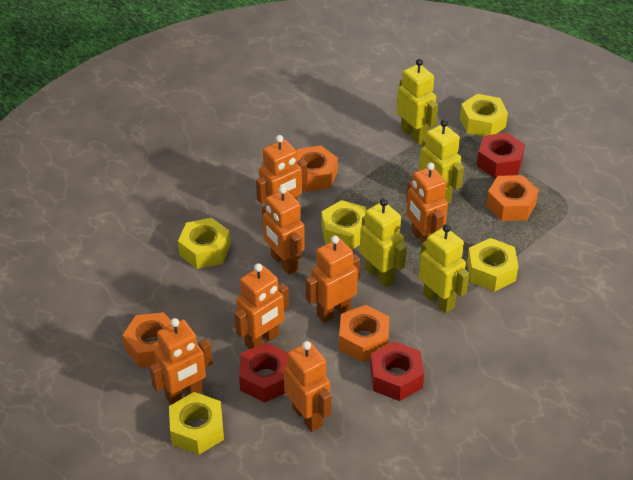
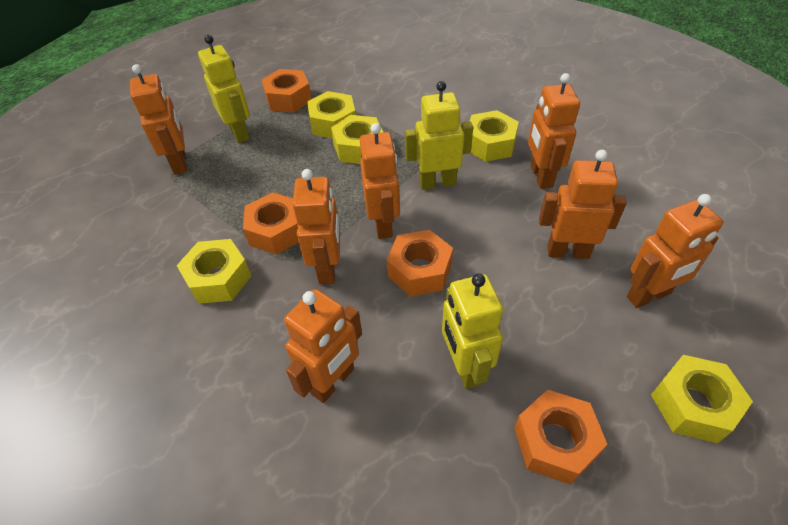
red nut: [239,342,288,403] [370,341,424,401] [477,132,525,178] = 3 -> none = 0
yellow robot: [360,198,407,287] [397,59,438,145] [419,119,464,204] [419,224,469,313] = 4 -> [198,35,250,143] [405,81,473,190] [442,273,503,389] = 3

